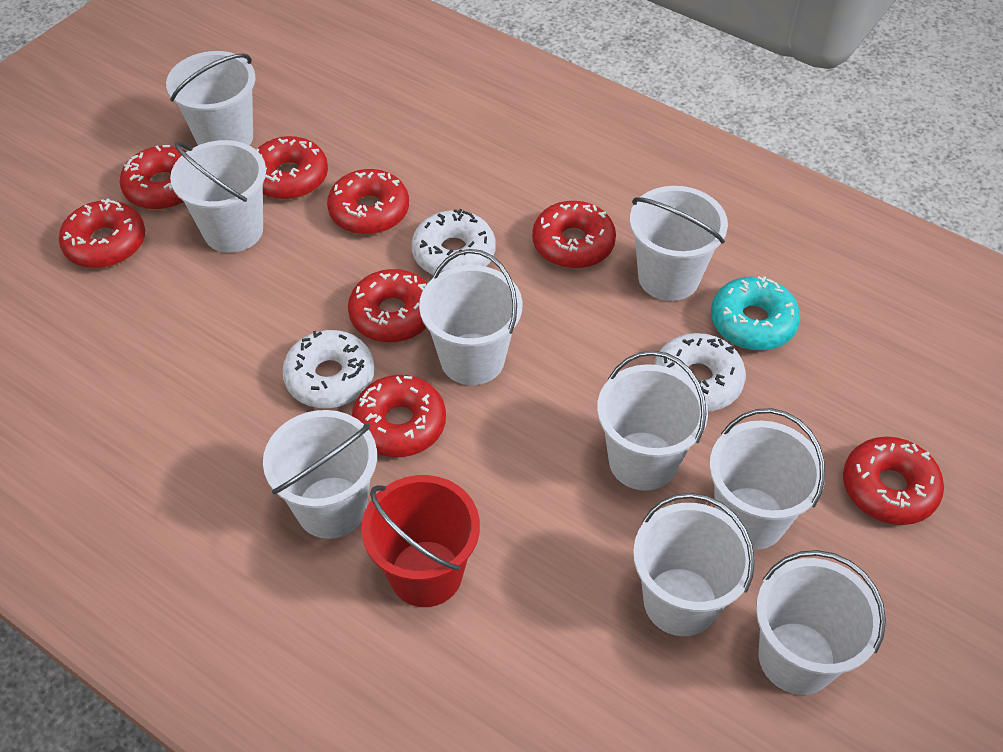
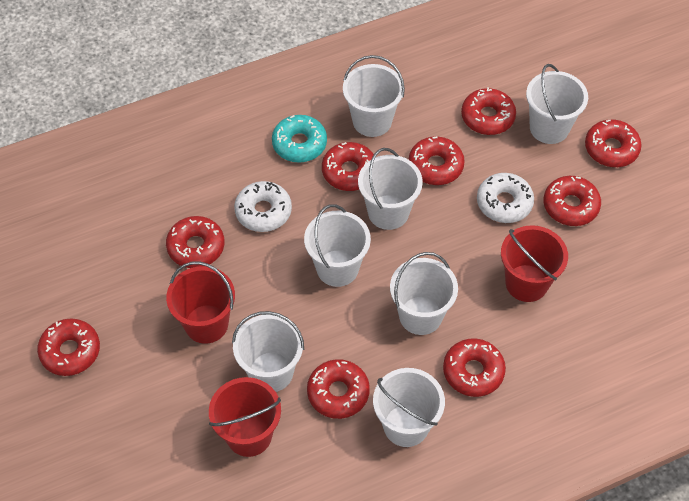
red bucket: [361,475,480,607] = 1 -> [166,261,235,344] [209,377,281,457] [501,225,568,302] = 3
red donut: [59,199,145,268] [120,145,187,210] [256,136,328,200] [327,169,409,234] [348,269,427,342] [352,375,446,457] [532,201,616,269] [843,436,944,525] = 8 -> [37,319,100,376] [166,216,225,268] [307,359,370,419] [322,142,374,191] [408,136,465,185] [443,338,506,397] [461,87,516,135] [543,176,601,226] [585,119,642,167] = 9
white bucket: [166,51,256,146] [170,140,266,253] [263,410,377,539] [419,249,523,385] [597,351,708,491] [630,186,728,301] [633,493,755,636] [709,408,825,550] [756,550,886,695] = 9 -> [232,311,304,392] [304,204,371,287] [343,55,405,137] [358,148,423,230] [373,368,445,447] [390,252,458,335] [526,64,588,144] = 7
white donut: [282,330,375,408] [411,209,495,275] [654,333,746,411] = 3 -> [234,181,292,232] [477,173,534,223] = 2

